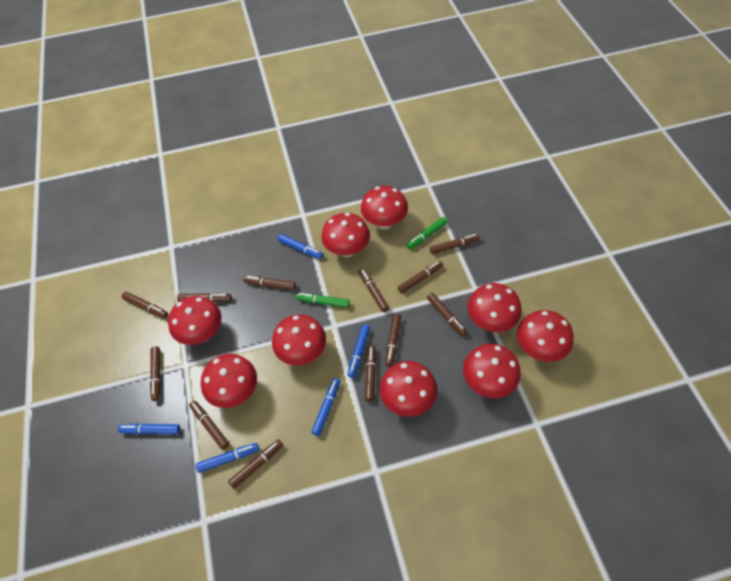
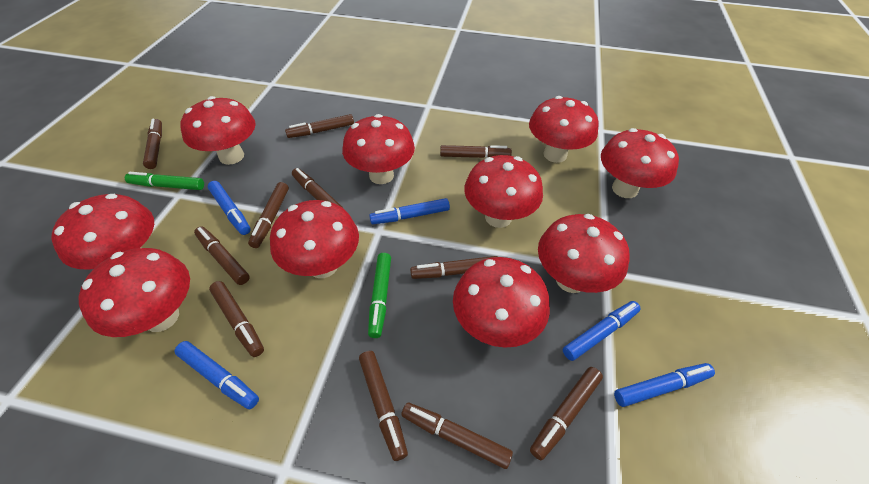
brown marker: [122,292,168,318] [150,346,161,401] [177,293,232,302] [189,401,229,450] [228,439,283,489] [243,276,296,290] [358,268,389,312] [365,345,376,402] [385,314,401,367] [398,261,443,293] [427,293,467,337] [430,234,480,254] = 12 -> [143,119,162,169] [194,226,250,285] [209,281,264,357] [248,182,289,248] [285,114,354,138] [292,168,343,208] [359,351,408,461] [401,402,513,469] [410,256,498,279] [440,145,512,158] [530,367,603,460] = 11
red mushroom: [168,296,221,345] [201,354,257,408] [272,314,326,365] [321,213,370,257] [361,186,408,230] [379,361,437,417] [463,344,521,398] [468,283,522,332] [517,310,574,362] = 9 -> [51,194,154,269] [79,248,190,337] [180,96,256,165] [270,200,359,278] [342,114,415,184] [453,257,550,348] [464,155,543,228] [529,96,599,163] [538,214,630,293] [601,128,679,198] = 10

